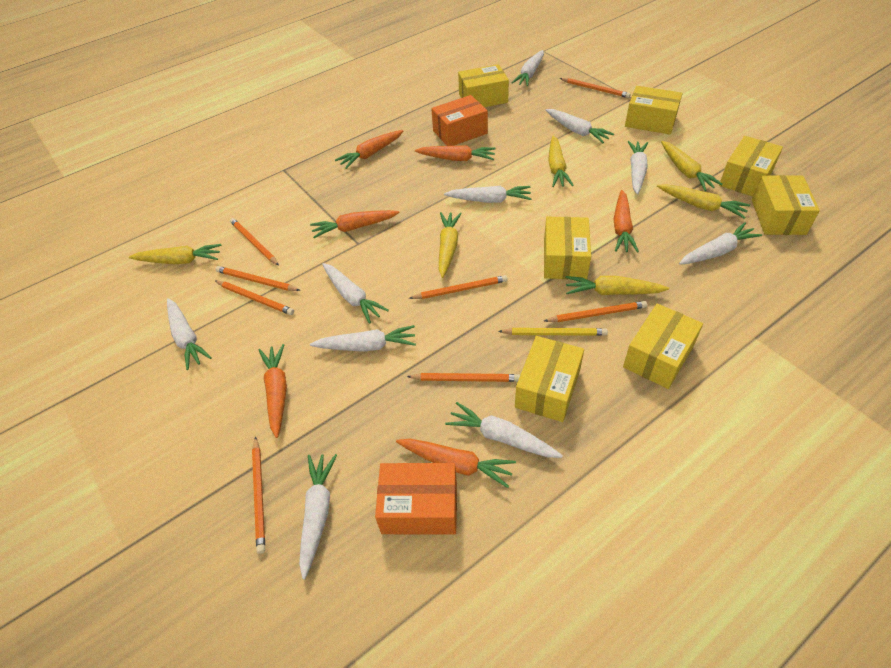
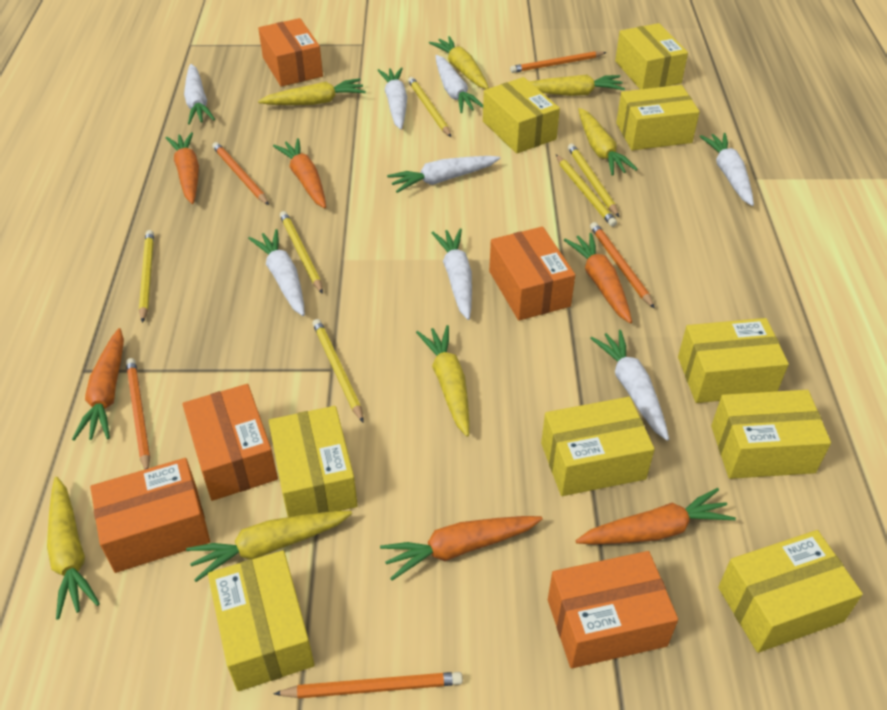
orange box: [375,463,457,534] [431,95,488,146] = 2 -> [90,458,210,573] [182,384,278,501] [258,18,323,87] [489,227,575,321] [548,551,678,668] = 5
orange pencil: [215,266,301,291] [215,281,294,315] [230,218,279,265] [252,436,265,554] [407,373,520,382] [409,275,508,299] [544,301,647,322] [560,78,631,98] = 8 -> [126,358,150,470] [212,142,269,205] [273,672,463,699] [510,51,607,73] [590,222,655,309] = 5
white carrot: [167,298,212,370] [299,454,337,579] [310,325,416,352] [322,263,389,324] [444,186,532,203] [445,402,563,458] [512,50,544,86] [545,109,614,143] [628,141,648,194] [679,222,762,265] = 10 -> [184,64,215,125] [248,229,305,316] [377,67,407,130] [387,156,500,193] [432,229,472,320] [435,55,483,113] [590,330,669,441] [699,133,754,206] = 8
yellow box: [458,64,509,107] [515,336,584,422] [544,217,591,279] [623,304,703,389] [625,86,683,134] [719,136,783,197] [752,175,820,235] = 7 -> [208,550,315,691] [269,406,358,517] [483,77,560,154] [541,397,655,496] [615,23,688,89] [616,85,700,150] [678,318,789,403] [711,390,831,479] [718,530,863,653] = 9
yellow carrot: [129,244,222,264] [439,212,462,278] [548,136,574,187] [565,276,669,295] [657,184,750,218] [661,141,723,191] = 6 -> [47,477,100,620] [186,511,352,582] [258,78,366,105] [416,325,470,437] [429,36,489,89] [529,74,625,96] [578,108,638,176] = 7
yellow pencil: [498,328,608,336] = 1 -> [139,230,154,323] [280,211,323,294] [312,319,364,423] [408,77,451,137] [556,154,617,227] [568,144,619,217] = 6

